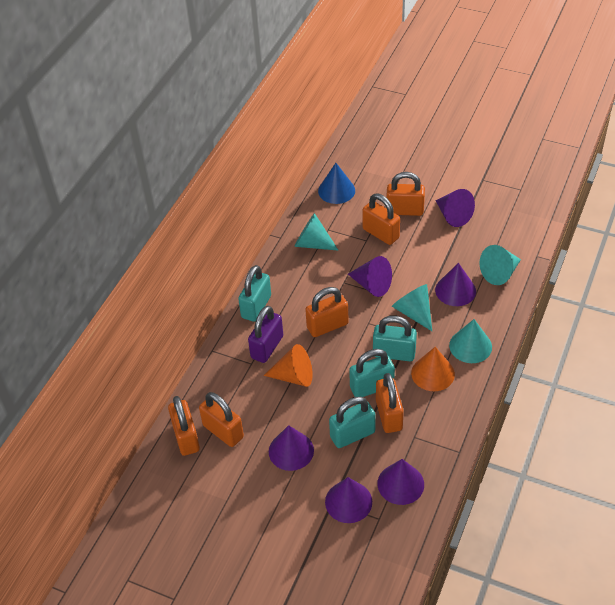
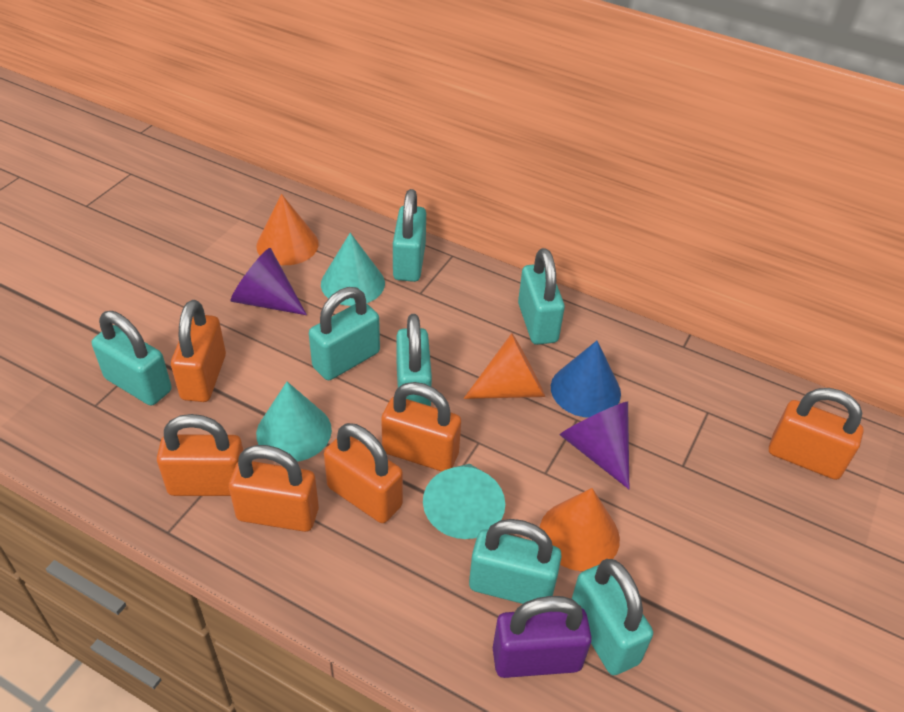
orange cone: [264,344,313,387] [411,347,455,391] = 2 -> [256,194,319,265] [464,333,545,399] [540,488,620,571] = 3
purple cone: [269,425,314,471] [325,477,372,523] [348,256,392,297] [377,459,424,505] [435,263,476,306] [436,189,475,227] = 6 -> [230,248,307,315] [559,402,629,489] = 2
turquoise cone: [294,213,339,251] [392,284,432,331] [449,319,492,363] [480,245,521,285] = 4 -> [256,382,332,462] [321,233,385,306] [423,464,505,539] = 3
turquoise padlock: [238,265,271,322] [329,397,376,448] [349,349,395,397] [373,316,417,361] = 4 -> [92,311,172,406] [309,287,380,380] [393,189,426,282] [396,314,432,406] [469,519,562,604] [518,248,565,345] [572,559,653,675] = 7

